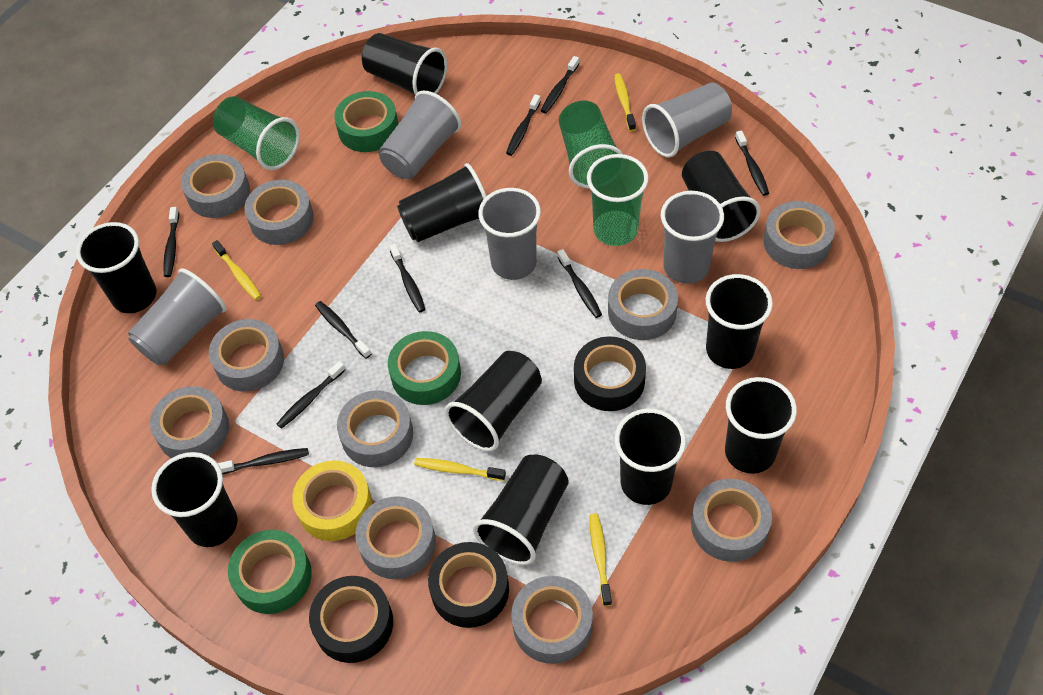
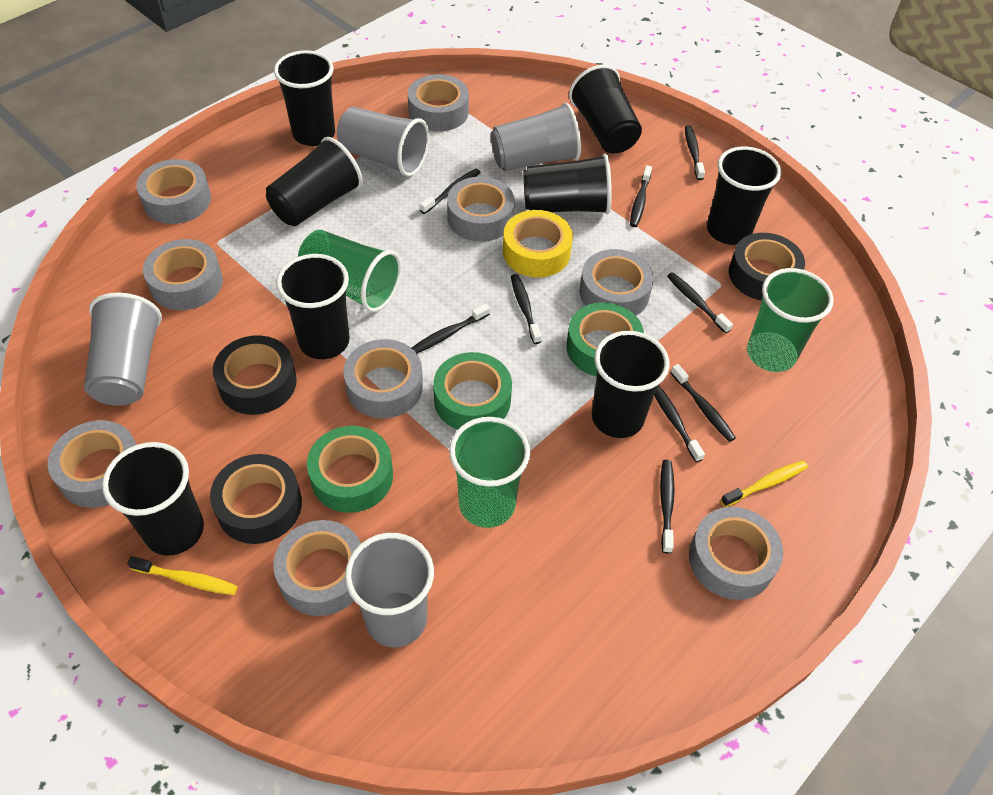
black cup: [76,222,156,313] [151,452,238,547] [362,33,447,95] [397,163,487,242] [445,351,542,451] [473,455,569,565] [614,409,686,505] [682,151,761,242] [705,274,773,369] [725,377,797,474] = 10 -> [102,442,204,556] [266,137,362,226] [274,50,335,146] [276,254,350,359] [523,154,612,214] [569,65,642,153] [592,331,669,438] [707,146,781,245] = 8
grey cup: [128,268,227,365] [378,91,461,179] [478,188,541,280] [642,83,732,158] [661,191,724,284] = 5 -> [84,293,162,406] [337,107,429,177] [345,533,434,647] [491,103,581,171] = 4
grey tape: [150,386,229,458] [181,154,250,218] [209,319,284,392] [244,180,314,245] [337,390,413,467] [356,496,436,579] [511,576,593,664] [608,269,678,340] [691,479,772,562] [763,201,835,269] = 10 -> [48,420,137,508] [136,159,211,224] [143,239,223,310] [273,520,361,616] [343,339,423,418] [408,74,469,131] [447,177,515,242] [579,249,654,315] [689,507,783,600] = 9
yellow toothbrush: [212,240,261,300] [414,458,506,481] [590,513,612,606] [614,74,636,131] = 4 -> [127,556,238,595] [721,461,808,507] = 2

